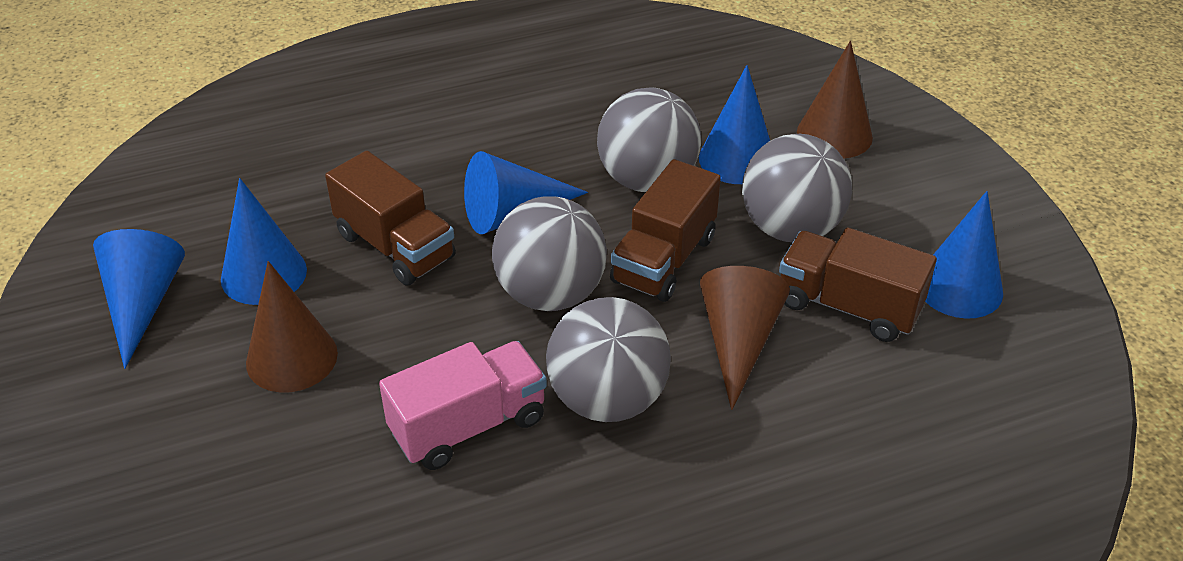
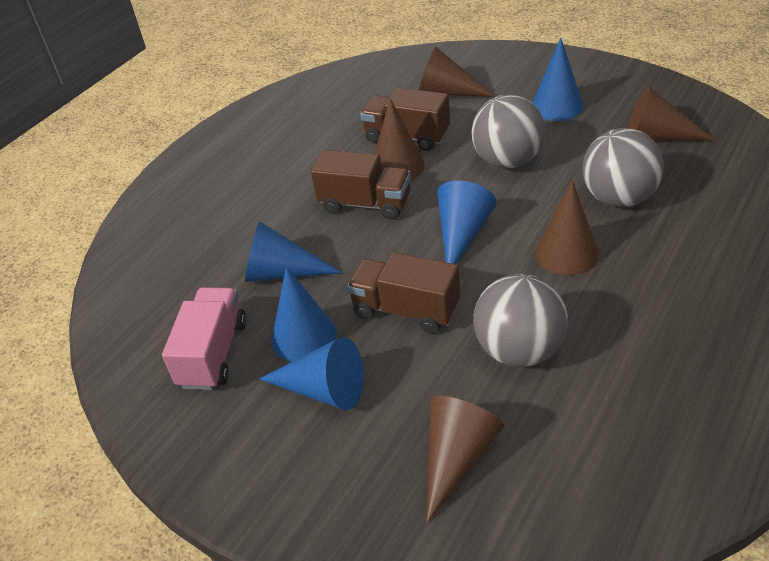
brown cone: [246,261,338,393] [700,266,790,410] [797,41,873,159] = 3 -> [375,98,425,181] [419,47,496,97] [427,396,504,523] [535,180,599,276] [627,86,715,140] = 5
grey ball: [492,196,607,311] [546,297,671,422] [597,87,701,192] [742,134,852,242] = 4 -> [471,94,545,168] [473,274,568,367] [582,128,664,207] = 3

